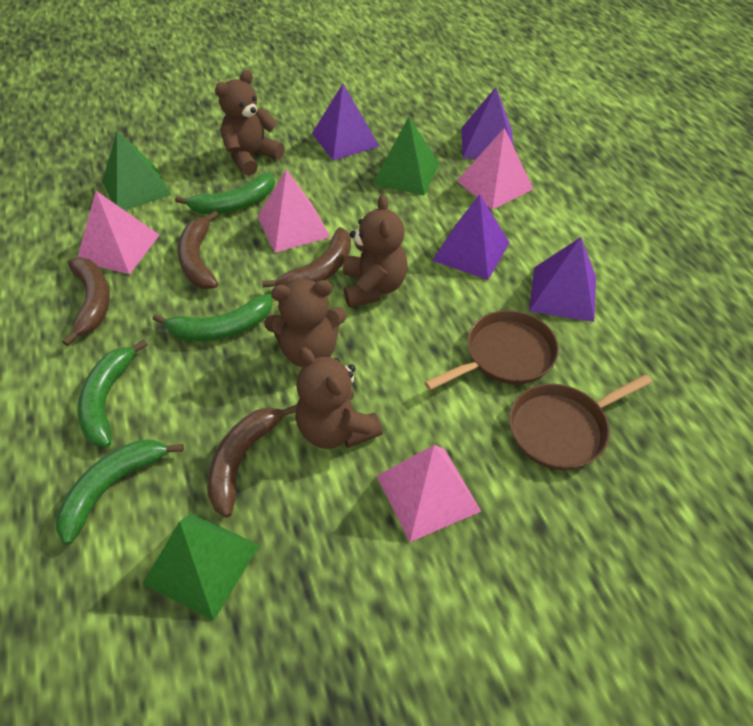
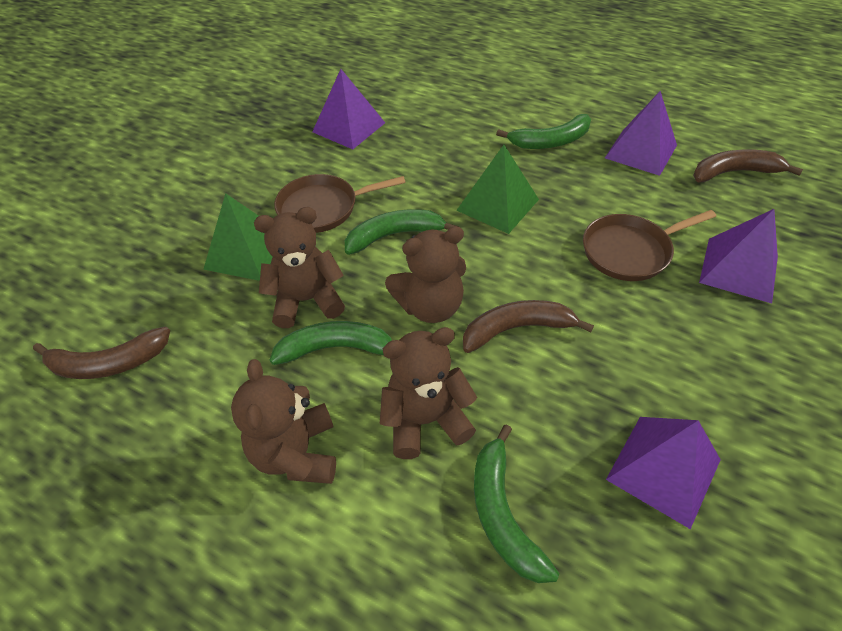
brown banana: [62,258,110,346] [177,210,219,289] [207,404,297,518] [262,227,351,288] = 4 -> [33,327,170,379] [463,300,594,353] [693,149,803,182] = 3
green pyramid: [102,131,171,210] [143,513,260,621] [373,117,440,195] = 3 -> [203,193,273,281] [456,145,539,234] = 2
pink pyramid: [77,191,159,274] [258,169,330,253] [377,445,481,542] [457,128,533,210] = 4 -> none = 0

